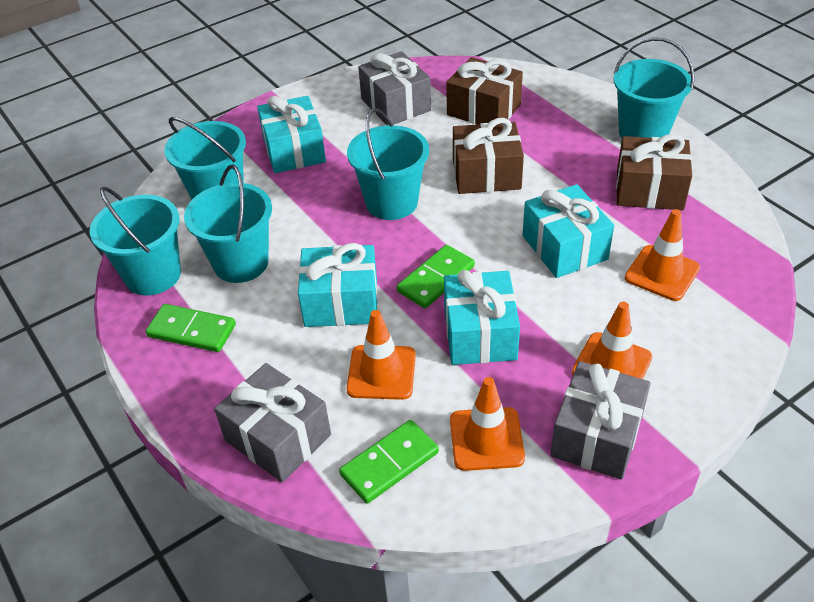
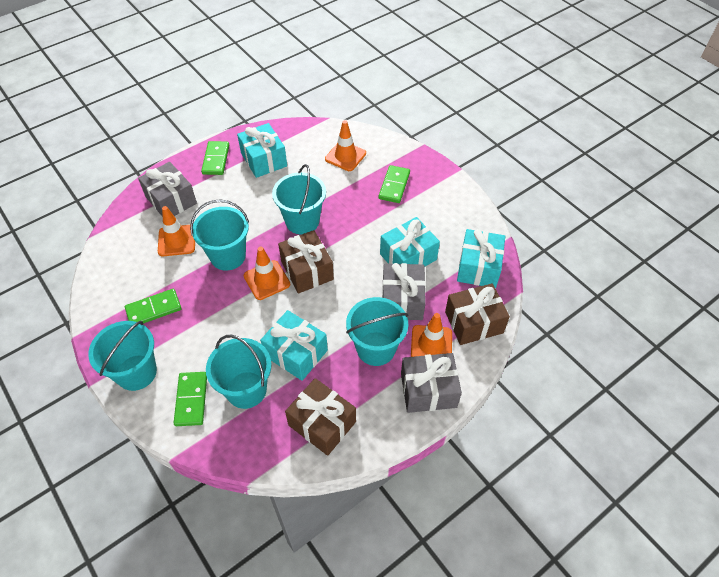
green domino: [146,304,236,352] [339,420,439,504] [397,245,475,308] = 3 -> [125,289,181,324] [174,372,207,426] [201,141,229,175] [379,165,410,203] = 4

